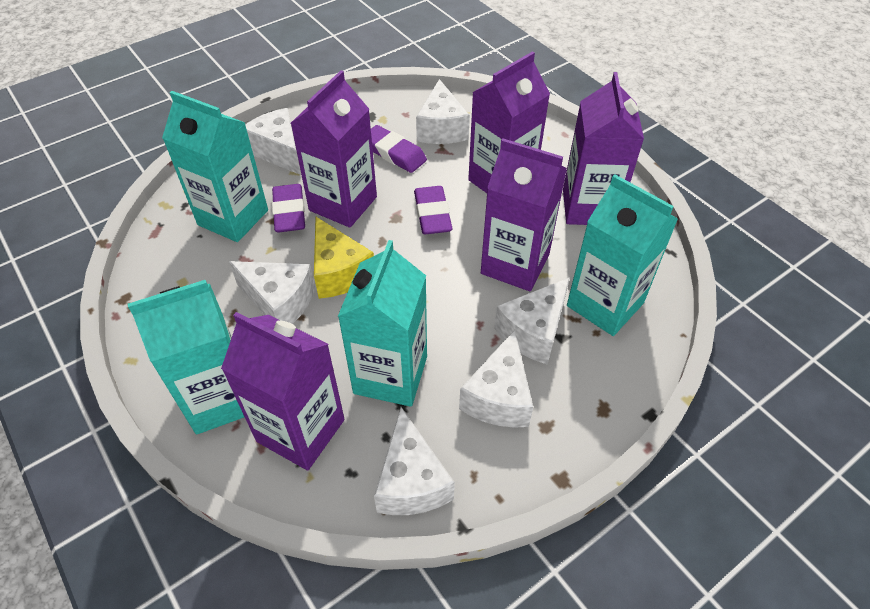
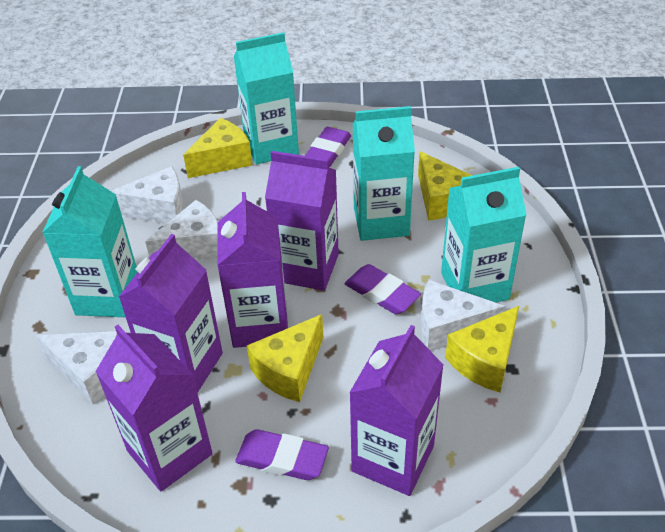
white cheese: [229,261,315,324] [245,108,301,175] [374,407,455,515] [416,79,470,144] [459,330,533,428] [494,278,570,365] = 6 -> [36,331,117,404] [111,166,184,224] [145,200,218,260] [421,280,505,351] = 4
yellow cheese: [314,217,374,299] = 1 -> [183,118,252,178] [247,314,324,402] [418,151,472,220] [445,306,519,392] = 4

